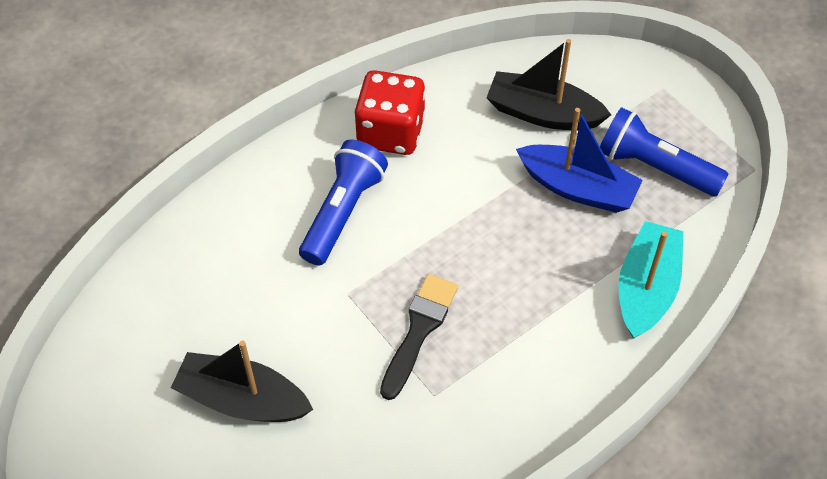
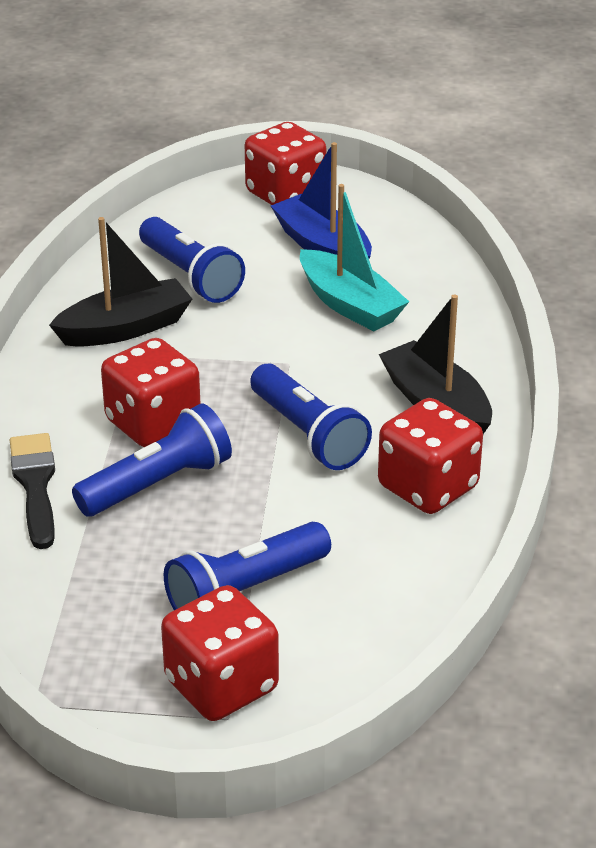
blue flashlight: [299,140,388,266] [600,107,728,197] = 2 -> [72,403,232,517] [139,217,245,303] [164,522,331,610] [250,364,372,470] = 4
red dice: [354,70,426,155] = 1 -> [101,338,200,447] [161,585,279,721] [245,122,326,205] [378,398,483,514] = 4

